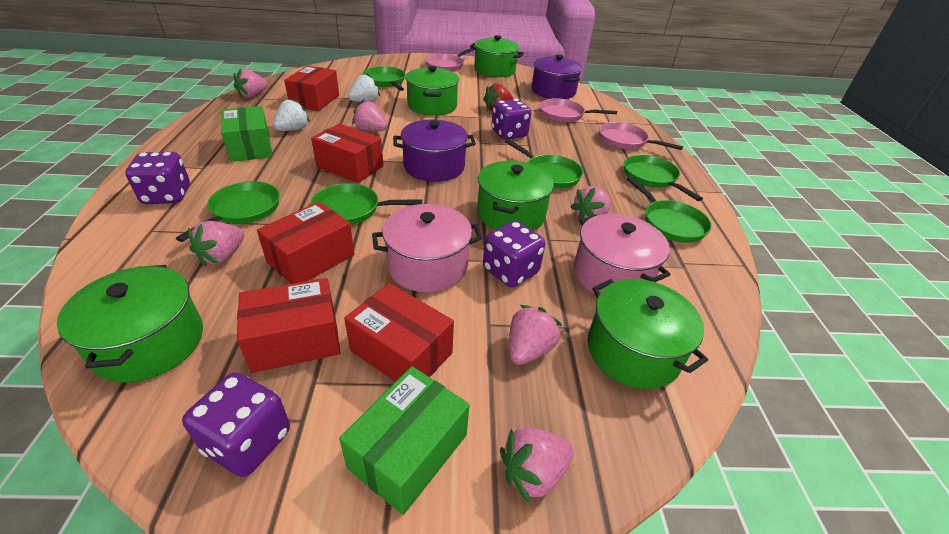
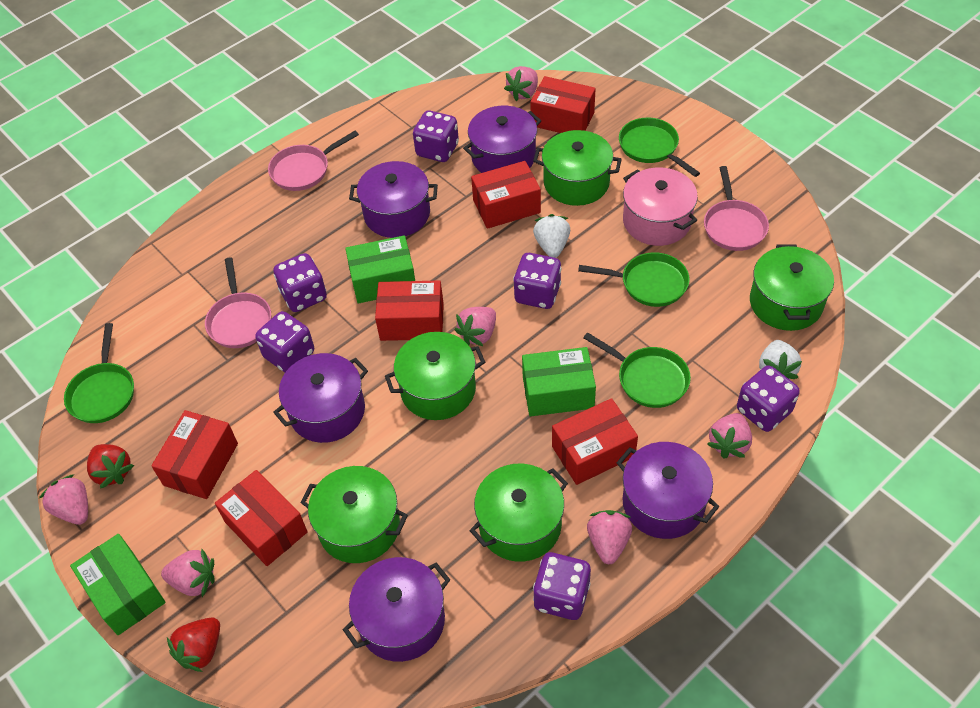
green box: [221,106,273,162] [339,366,469,515] = 2 -> [70,534,166,635] [345,236,415,303] [522,347,596,416] = 3
green pan: [176,181,280,242] [311,183,422,225] [363,66,405,91] [505,139,583,189] [624,154,703,201] [627,177,712,243] = 6 -> [64,323,134,423] [578,252,690,307] [583,332,691,408] [619,118,700,177] = 4
pink pot: [372,204,482,292] [574,214,671,294] = 2 -> [623,168,698,246] = 1
purple dice: [125,152,190,204] [182,372,290,477] [483,221,545,287] [491,99,531,140] = 4 -> [255,311,314,372] [273,253,327,312] [413,111,459,162] [513,253,562,309] [533,552,591,620] [737,366,800,432] = 6
purple pot: [393,120,476,182] [532,55,582,99] = 2 -> [273,353,368,443] [343,557,450,662] [349,161,438,238] [463,106,541,173] [616,442,719,539] = 5
red box: [237,278,341,373] [257,202,355,284] [284,66,339,111] [311,124,383,183] [344,283,454,382] = 5 -> [151,410,238,499] [215,470,308,566] [375,280,444,341] [471,161,541,229] [530,76,596,133] [552,398,638,485] = 6
red strawberry: [483,83,513,111] = 1 -> [87,444,134,489] [167,617,220,672] = 2

